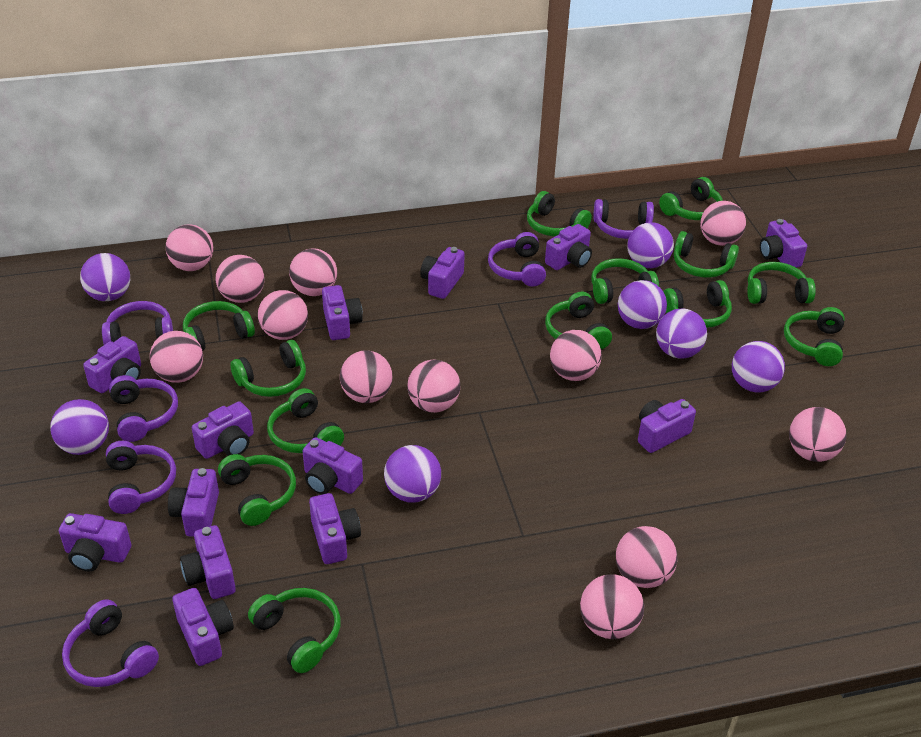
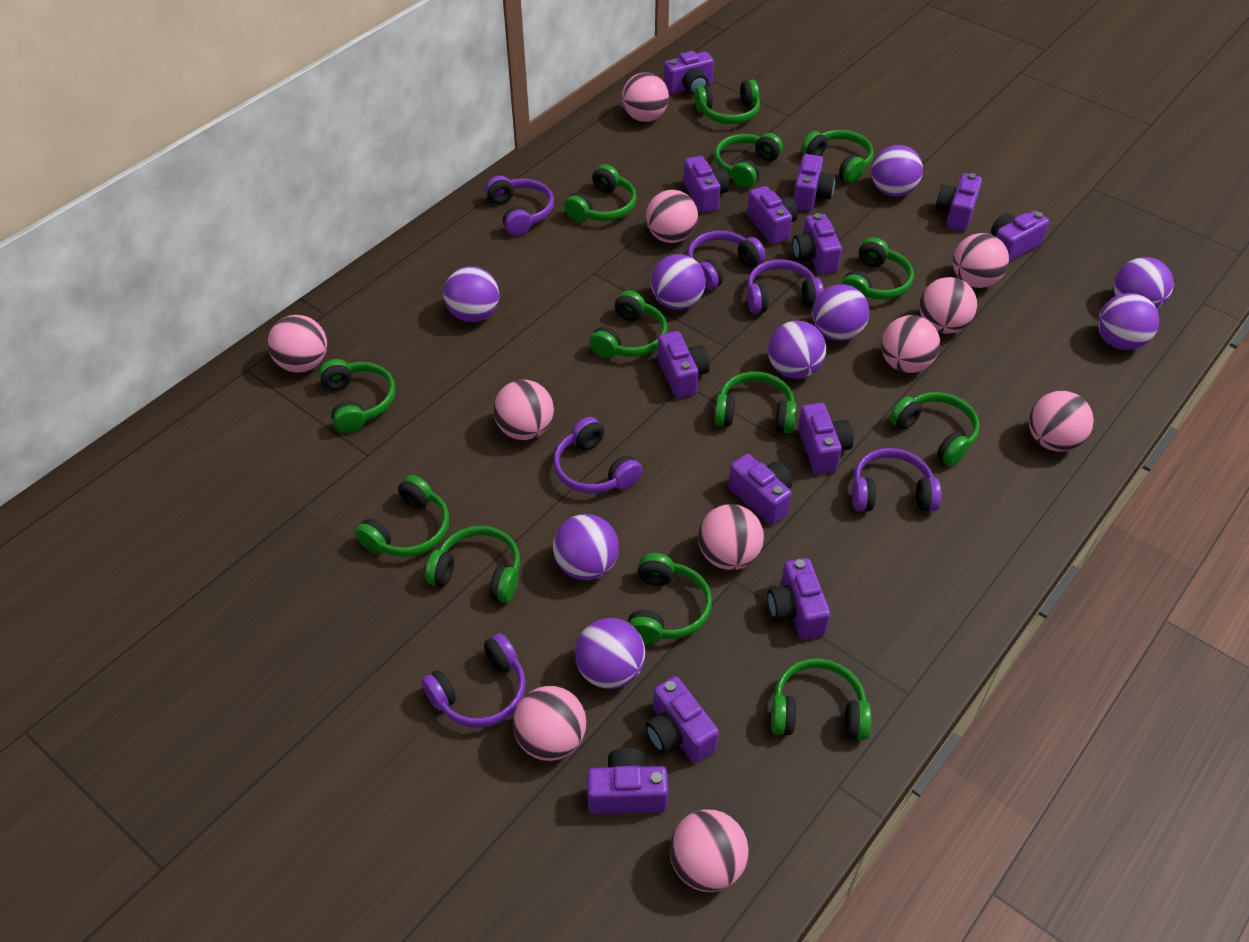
pink ball: [150,331,203,383] [165,224,214,271] [216,255,264,303] [258,290,308,340] [289,248,337,296] [340,350,393,403] [407,359,460,413] [550,330,602,381] [580,574,644,639] [616,526,678,588] [700,201,746,246] [789,407,846,462] = 12 -> [268,315,327,373] [493,380,554,440] [513,686,586,761] [622,73,669,122] [646,190,698,243] [670,809,749,892] [698,504,764,570] [881,315,940,373] [919,277,977,334] [953,233,1009,288] [1029,391,1094,452] = 11
purple ball: [50,399,109,455] [80,253,130,301] [384,445,441,503] [618,280,667,329] [627,222,674,268] [656,308,707,359] [732,341,785,393] = 7 -> [443,266,499,322] [553,514,619,580] [575,618,646,689] [651,254,706,310] [768,321,826,379] [812,284,869,341] [871,145,923,197] [1098,293,1159,350] [1114,257,1174,309] = 9

